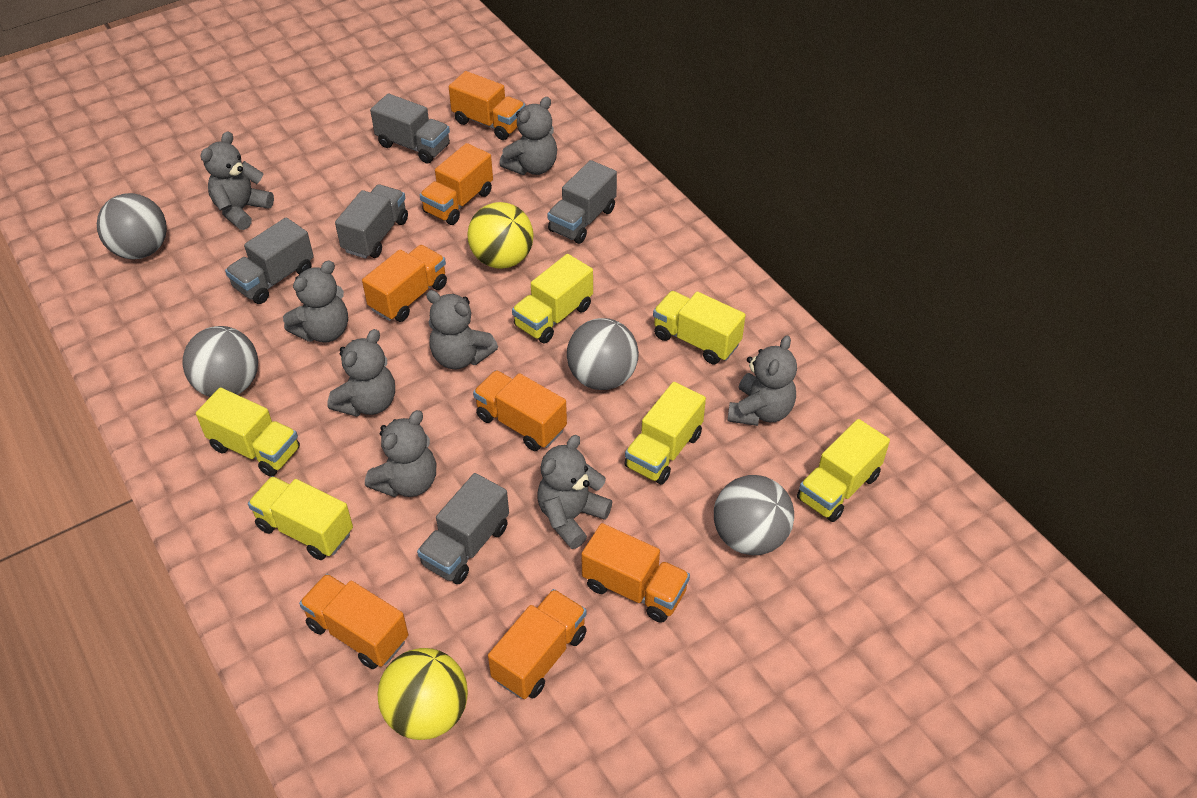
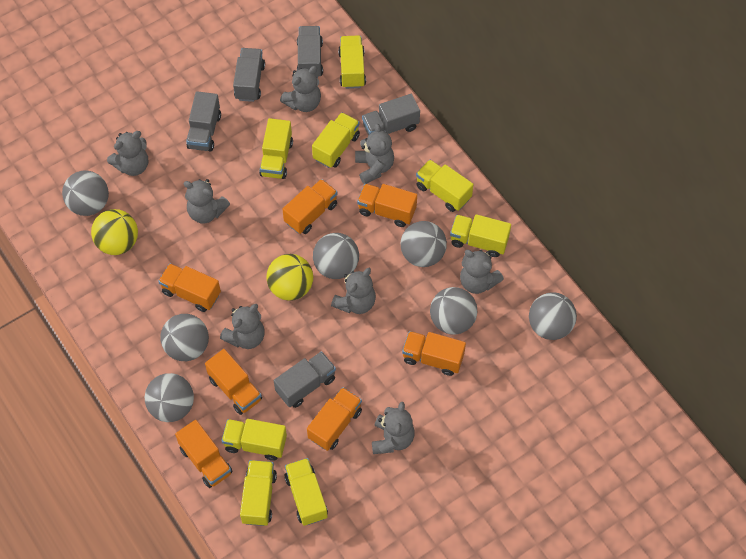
grey ball: [97,193,167,259] [182,326,258,397] [567,318,639,390] [714,475,794,555] = 4 -> [62,171,109,216] [145,373,194,422] [160,314,209,361] [313,233,359,279] [401,221,447,267] [430,287,477,335] [529,293,577,340] = 7
yellow truck: [196,387,300,477] [248,476,353,560] [512,254,593,343] [624,382,706,485] [653,291,746,364] [797,419,890,522] = 6 -> [221,419,287,461] [240,460,277,526] [259,118,293,179] [284,458,328,526] [312,112,360,168] [338,35,366,89] [416,160,474,212] [450,214,511,257] = 8

